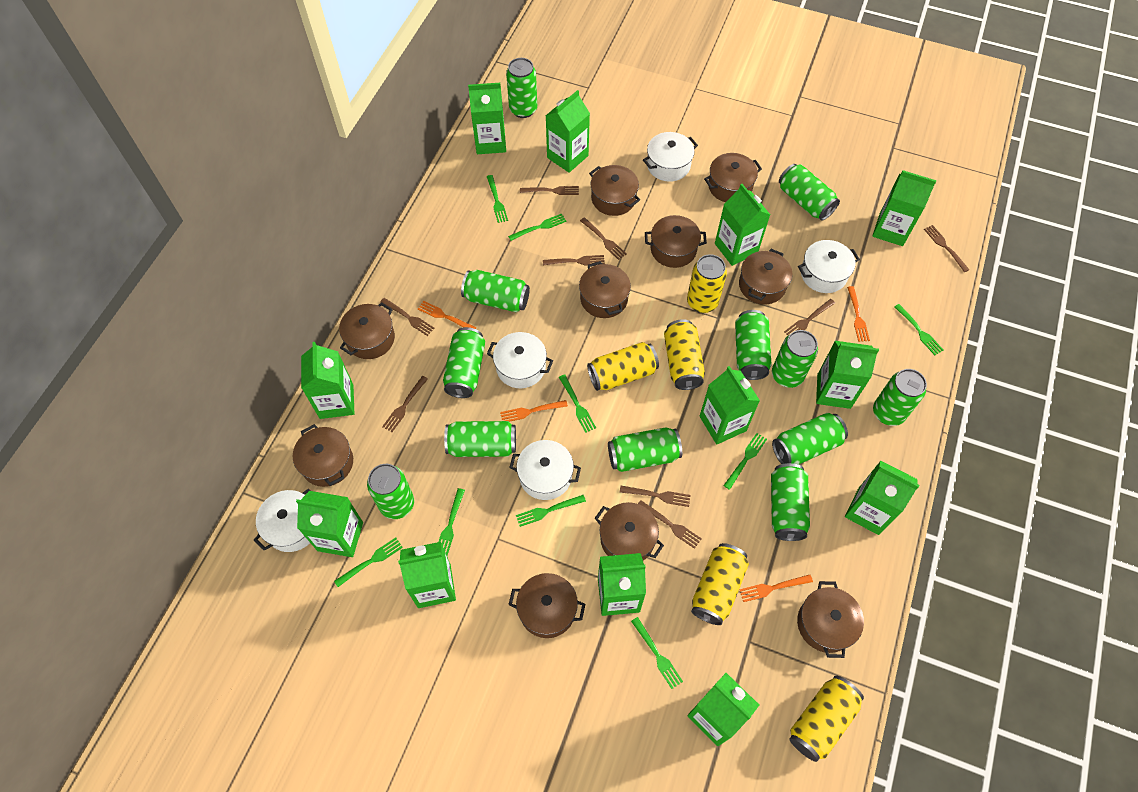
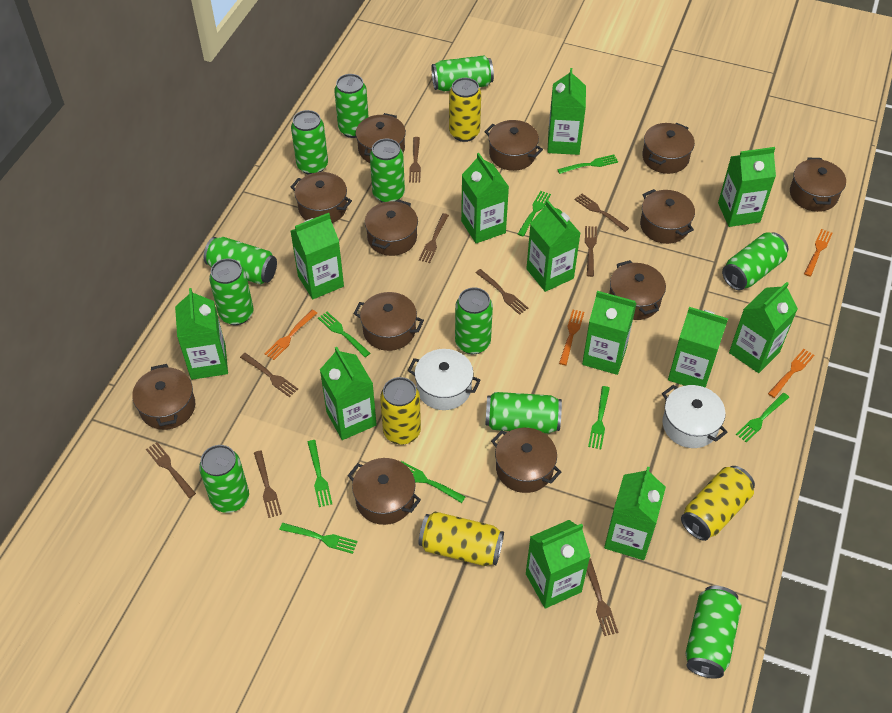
brown pot: [293,424,353,487] [339,302,395,359] [508,573,585,638] [579,261,631,318] [589,165,640,216] [595,502,664,561] [645,215,707,268] [704,153,762,202] [739,249,793,305] [797,581,864,658] = 10 -> [132,364,195,430] [291,172,352,223] [348,458,421,525] [353,292,424,351] [356,113,406,163] [365,200,418,256] [484,120,543,171] [491,428,561,493] [609,260,666,320] [640,189,695,244] [642,123,695,174] [790,158,846,212] = 12
green can: [367,464,414,519] [443,327,485,398] [444,421,516,457] [461,270,530,312] [506,58,537,118] [608,427,682,472] [735,310,772,380] [771,463,810,541] [772,330,818,388] [772,413,848,465] [779,164,840,221] [873,369,927,426] = 12 -> [199,445,249,513] [204,237,277,284] [209,259,254,325] [291,110,328,175] [334,74,369,138] [370,139,405,203] [432,55,494,91] [455,287,493,354] [485,392,562,433] [686,586,742,679] [722,232,788,290] = 11
green fork: [334,538,403,587] [439,488,465,556] [487,175,508,223] [508,214,566,241] [516,495,586,527] [559,374,596,433] [631,617,683,689] [723,433,767,490] [894,304,943,355] = 9 -> [280,523,358,554] [308,440,332,507] [318,312,370,357] [401,461,465,503] [518,191,551,236] [557,155,618,174] [588,386,610,449] [736,393,789,442] = 8
white pot: [254,489,310,552] [487,332,553,388] [509,440,581,500] [643,132,698,182] [798,240,860,293] = 5 -> [408,349,481,410] [662,385,728,448] = 2
yellow can: [587,342,659,391] [664,319,705,390] [687,254,727,313] [691,543,749,625] [790,676,864,762] = 5 -> [380,377,421,445] [418,511,504,566] [449,77,481,142] [681,466,755,541] = 4

